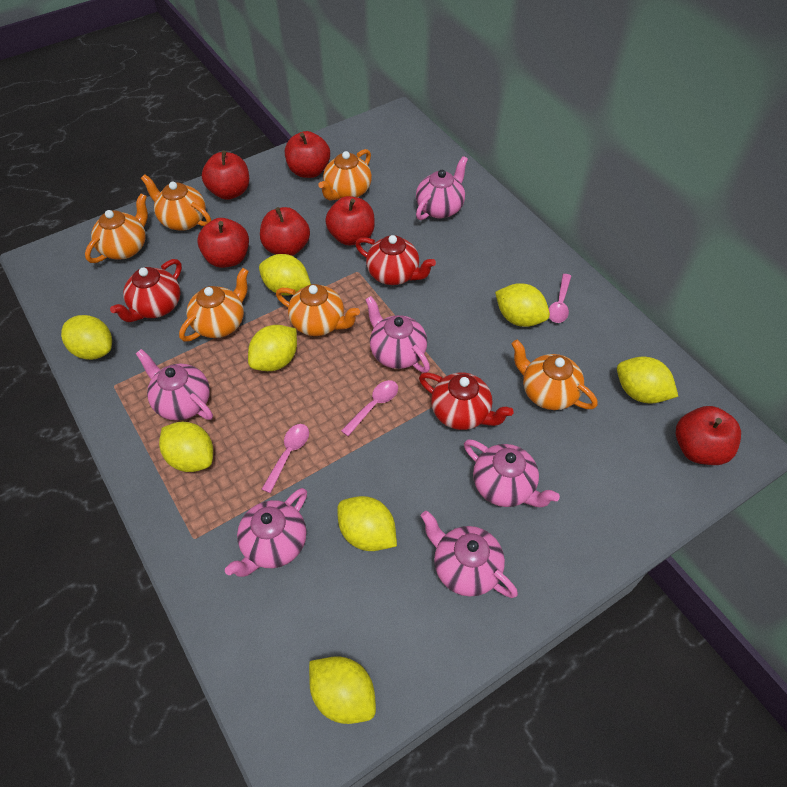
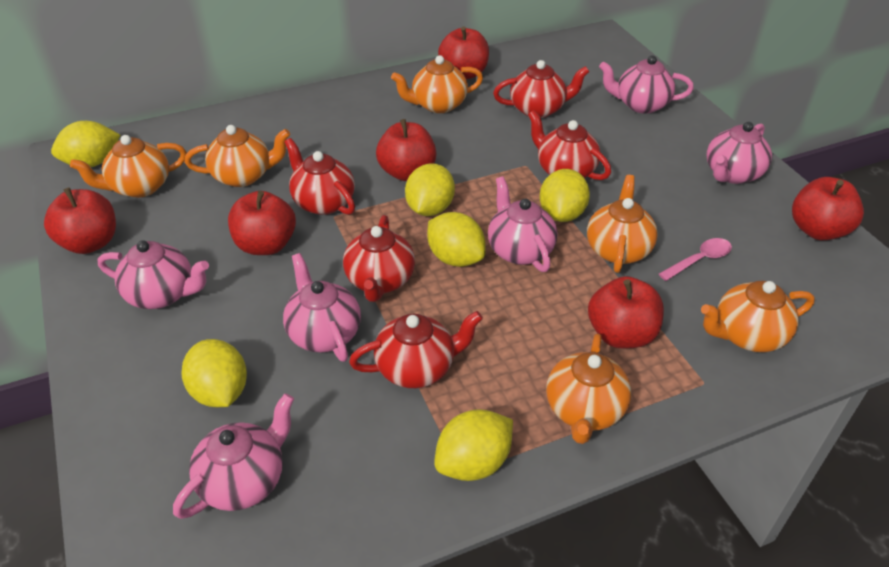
pink spoon: [261,424,309,493] [341,380,398,436] [549,274,571,323] = 3 -> [659,238,732,281] = 1
red teapot: [110,259,182,322] [355,235,436,285] [419,372,514,430] = 3 -> [285,138,355,215] [343,215,415,302] [349,311,483,388] [493,60,589,118] [528,110,611,180] = 5
yellow lemon: [61,315,112,360] [159,421,213,472] [248,325,297,371] [259,254,311,296] [309,656,376,724] [337,496,397,551] [495,283,550,327] [617,357,678,404] = 8 -> [51,121,120,167] [182,339,247,407] [405,163,455,216] [427,212,486,267] [434,409,513,481] [539,169,590,222] = 6

